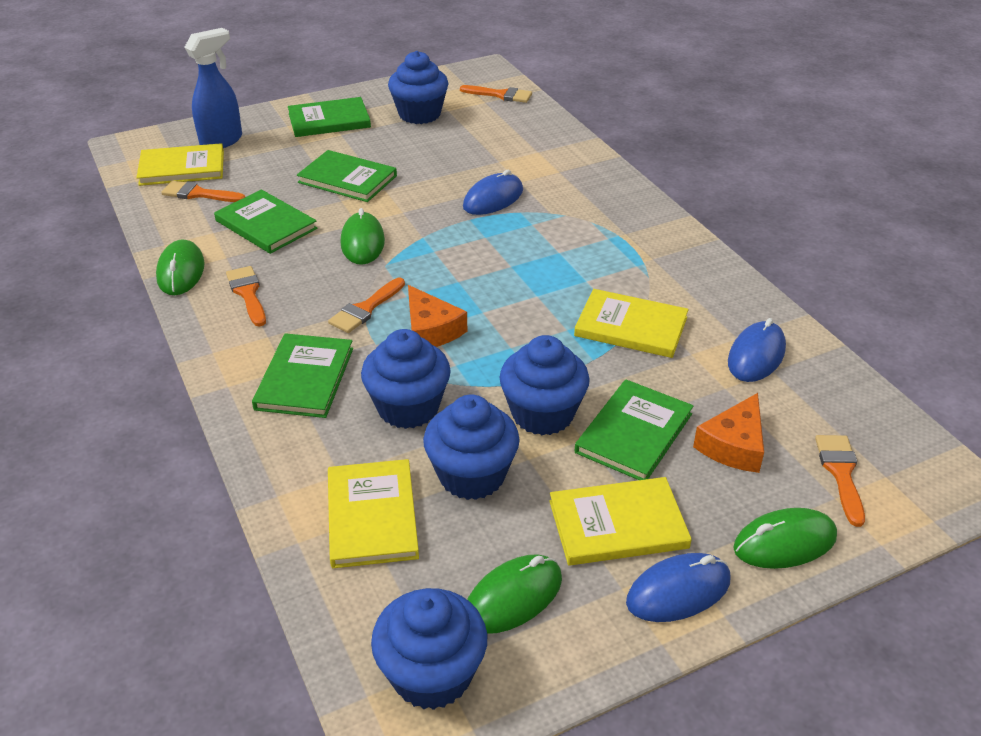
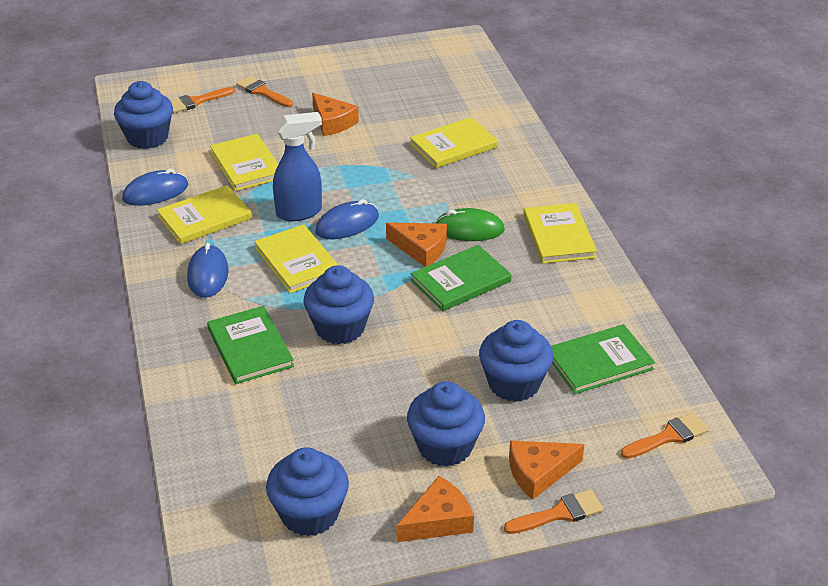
green book: [214,189,317,254] [252,333,353,418] [288,97,371,137] [297,150,397,202] [575,380,693,480] = 5 -> [207,306,294,384] [411,245,512,311] [551,324,655,394] = 3
green mouse: [156,240,205,295] [341,208,385,265] [467,554,562,634] [733,508,837,569] = 4 -> [435,208,505,241] = 1
orange brush: [161,181,245,202] [226,266,266,327] [328,278,405,333] [460,85,532,103] [815,435,865,527] = 5 -> [171,87,235,113] [236,76,293,107] [504,489,604,534] [621,412,709,459] = 4
orange cheese: [408,285,467,347] [693,393,764,473] = 2 -> [312,93,359,136] [386,222,447,267] [396,476,474,542] [509,441,585,500] = 4
yellow book: [136,143,224,186] [328,459,419,568] [549,477,692,565] [574,289,688,358] = 4 -> [157,185,252,244] [210,134,278,191] [254,224,338,293] [410,117,498,168] [523,203,597,264] = 5

